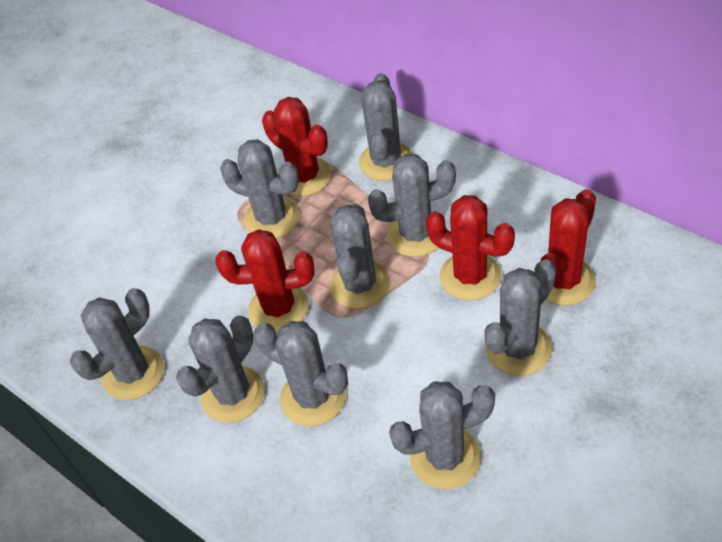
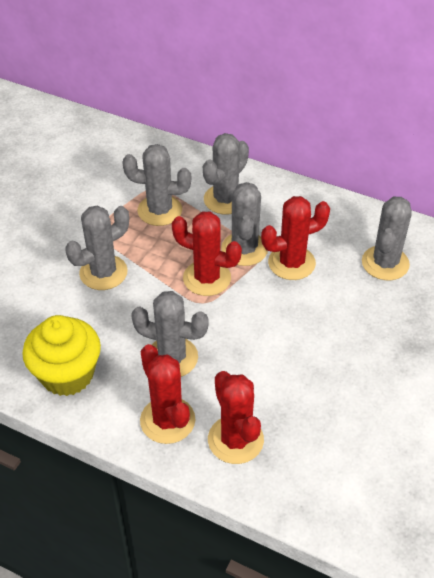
grey cactus: [70,288,164,400] [176,315,265,423] [220,139,300,239] [254,321,348,426] [330,204,390,309] [359,73,412,181] [368,154,456,257] [389,381,495,489] [484,260,556,376] = 9 -> [65,206,129,290] [122,144,191,226] [131,291,209,377] [203,133,249,214] [221,182,268,266] [362,197,412,280] = 6
yellow cupcake: none = 0 -> [22,315,101,396] = 1

